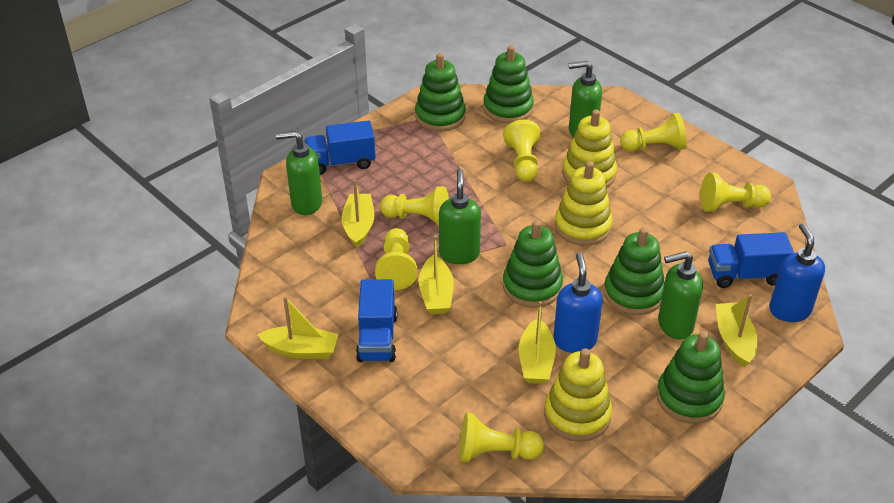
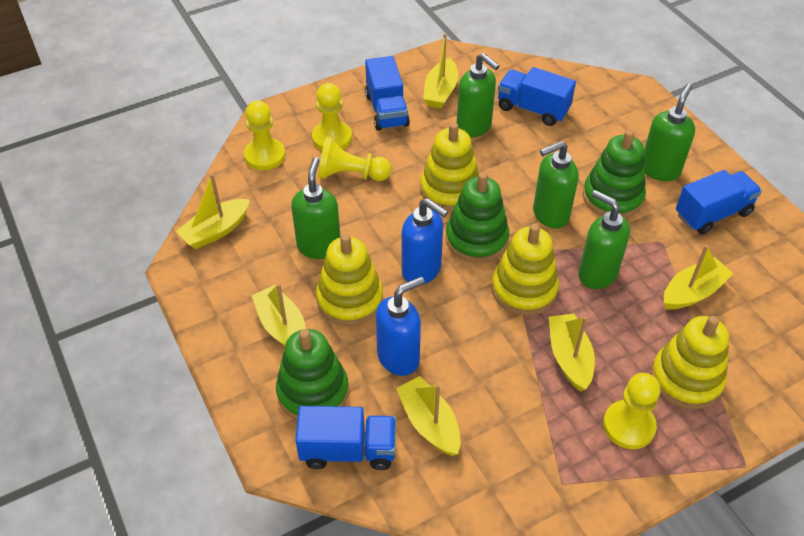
blue truck: [304,121,376,175] [356,279,397,362] [708,232,794,288] = 3 -> [295,406,396,470] [365,56,410,131] [498,67,576,126] [676,170,762,235] = 4
green soap dispenser: [276,131,322,215] [439,169,481,264] [569,61,602,138] [658,251,703,339] = 4 -> [291,157,340,259] [457,53,500,137] [533,141,579,228] [578,190,630,289] [644,84,695,181] = 5
green stacking toy: [415,53,466,131] [483,45,534,123] [503,220,563,308] [604,227,665,315] [656,331,725,424] = 5 -> [276,329,349,420] [446,172,509,263] [583,130,646,218] = 3
yellow boat: [257,296,338,359] [342,179,375,248] [419,235,454,314] [519,301,556,384] [716,294,758,367] = 5 -> [176,174,250,249] [251,283,306,346] [396,376,461,456] [423,33,458,109] [549,314,595,392] [664,245,734,310] = 6
yellow pawn: [375,228,417,290] [380,186,449,226] [459,413,544,462] [503,120,541,182] [620,113,687,152] [700,173,771,212] = 6 -> [244,101,285,170] [312,83,352,150] [318,136,391,181] [603,373,660,449] = 4
yellow stacking toy: [544,348,612,442] [555,161,612,246] [562,110,617,187] = 3 -> [316,234,383,326] [420,122,479,212] [492,224,559,316] [651,316,729,409] = 4

